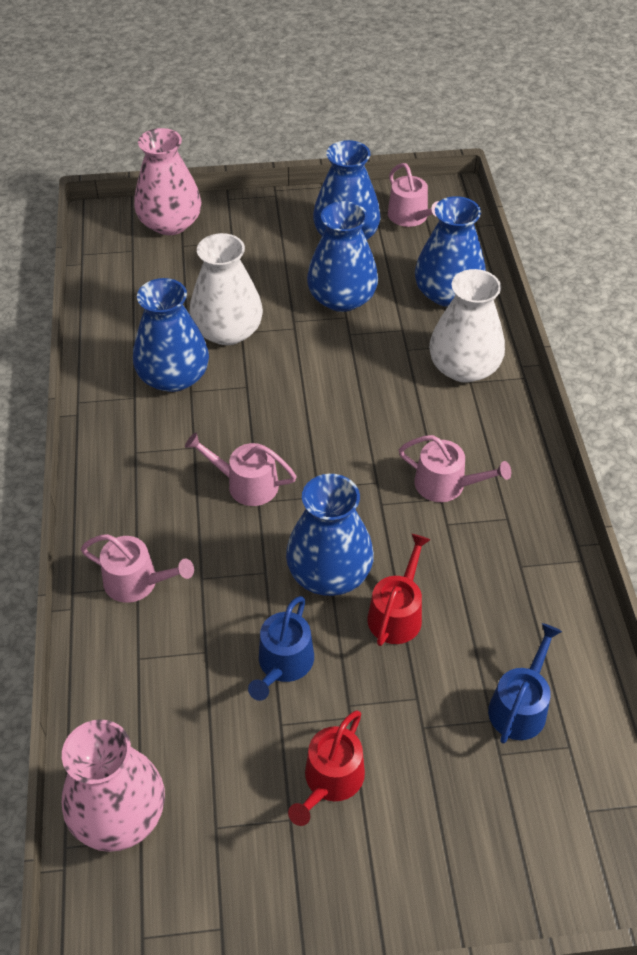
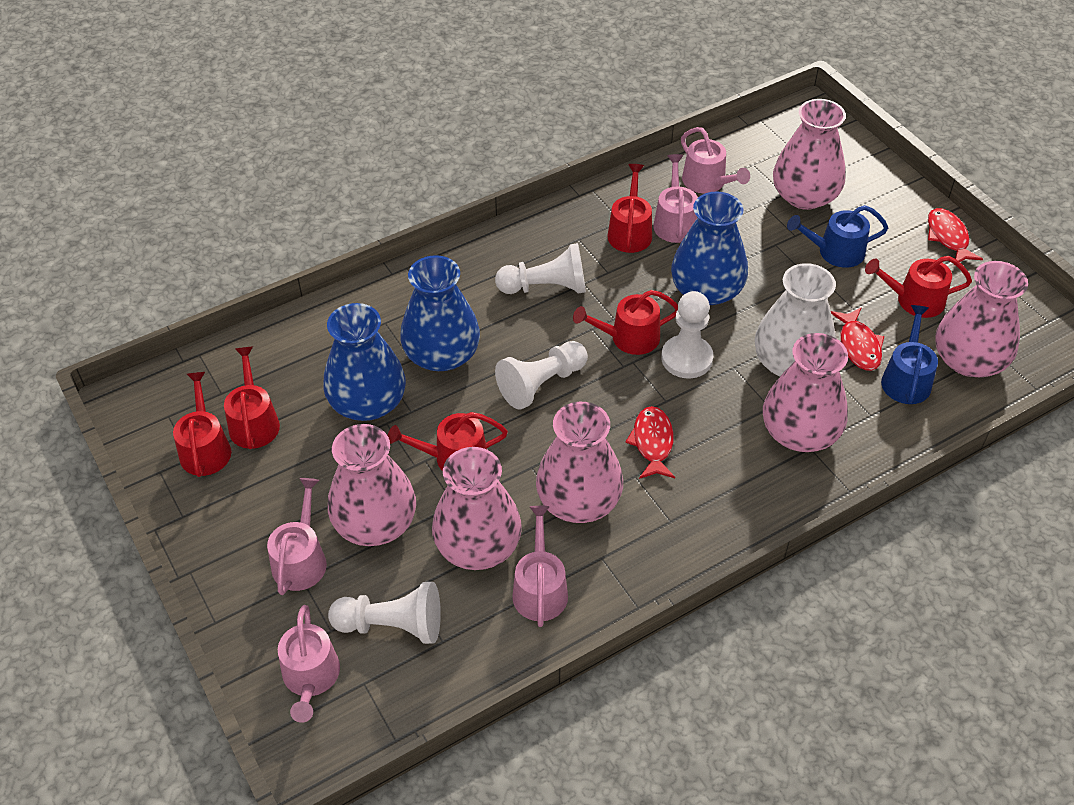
blue vase: [133,278,209,392] [286,474,374,596] [307,201,378,312] [313,140,381,240] [415,196,486,307] = 5 -> [323,303,406,421] [400,255,480,371] [671,192,748,305] = 3
pink vase: [62,719,165,852] [134,128,201,235] = 2 -> [328,424,416,546] [432,447,522,570] [536,402,623,523] [763,333,848,452] [773,99,846,210] [936,261,1028,377] = 6
pink watering can: [81,534,194,603] [185,433,297,506] [388,163,439,227] [399,435,511,502] = 4 -> [267,478,327,595] [278,605,340,723] [512,506,568,627] [653,154,698,243] [681,127,750,194] = 5
red fish: none = 0 -> [625,406,675,479] [831,308,884,371] [928,208,983,265] = 3
red watering can: [288,710,365,826] [367,534,430,646] = 2 -> [173,372,231,477] [224,347,280,449] [388,412,508,471] [573,290,678,355] [608,164,652,253] [865,256,972,318] = 6
white pawn: none = 0 -> [328,582,441,644] [495,243,586,294] [495,341,588,410] [661,291,713,379] = 4
white vase: [190,233,263,345] [429,269,505,383] = 2 -> [755,263,836,376] = 1

